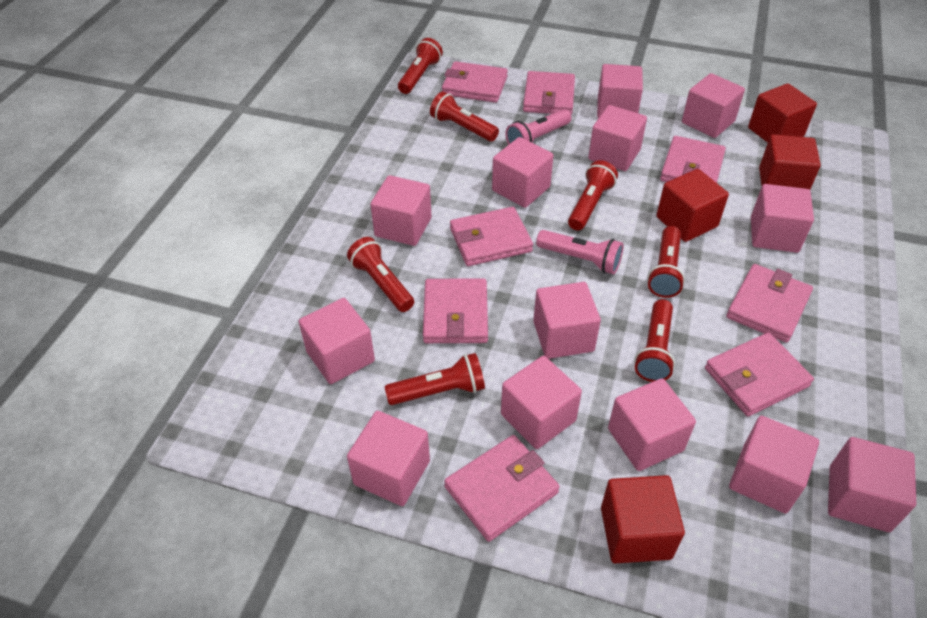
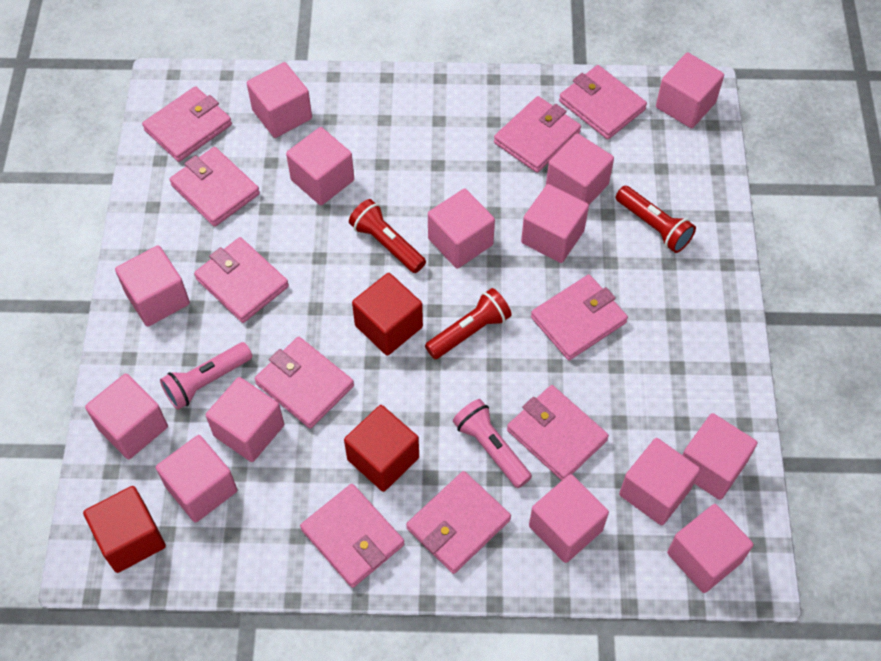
pink cube: [299,298,375,384] [347,411,430,506] [370,175,431,246] [492,137,554,208] [501,356,582,449] [533,282,601,359] [588,105,647,171] [597,64,643,118] [608,378,696,471] [682,73,745,138] [729,416,819,514] [751,184,814,253] [828,437,916,532] = 13 -> [85,373,168,460] [115,246,190,327] [156,435,238,523] [206,377,284,462] [247,62,312,138] [286,127,354,205] [428,189,495,269] [521,184,589,263] [529,474,609,563] [546,133,614,205] [619,438,700,525] [656,53,724,129] [667,504,753,593] [683,413,757,500] = 14
pink wallet: [423,278,488,343] [442,61,508,103] [444,435,560,542] [450,207,533,266] [523,71,575,115] [660,136,726,183] [705,332,814,417] [726,264,813,343] = 8 -> [142,86,232,162] [169,147,260,227] [194,237,289,323] [255,337,354,429] [300,484,404,588] [406,471,511,574] [494,96,581,173] [507,385,609,481] [531,274,628,361] [559,65,647,139] = 10
red cube: [601,475,685,563] [656,169,729,242] [748,83,817,143] [759,134,821,190] = 4 -> [83,486,166,573] [344,405,419,492] [352,273,423,356] = 3
red flashlight: [347,237,414,312] [385,353,485,405] [398,38,443,94] [430,91,499,142] [568,160,618,231] [634,299,675,382] [647,226,685,298] = 7 -> [349,199,426,273] [425,288,512,359] [616,186,696,253] = 3

